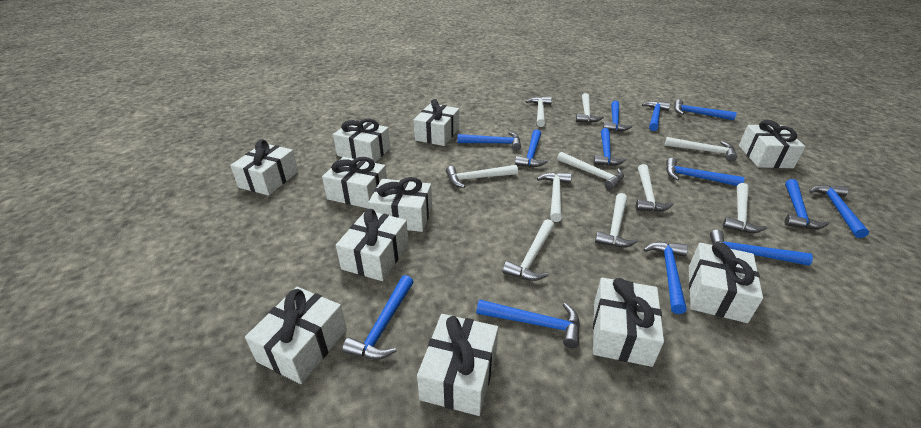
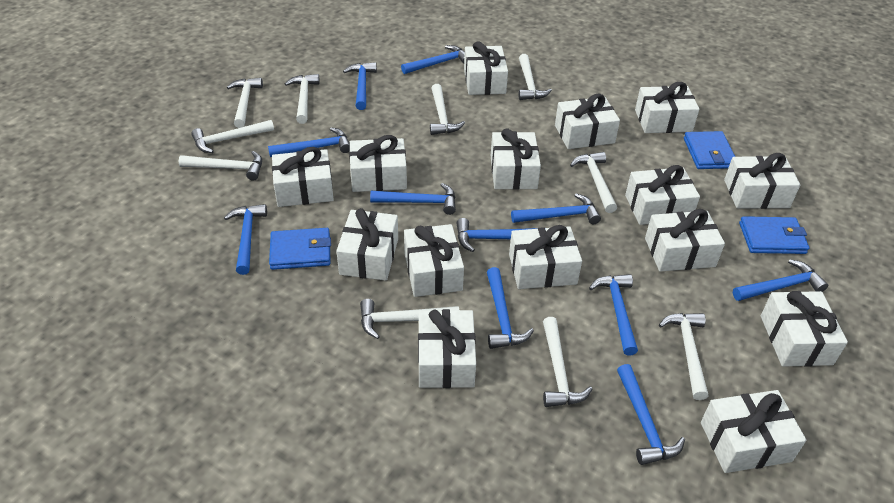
blue hammer: [342,275,414,360] [457,132,521,151] [476,300,580,348] [515,129,548,167] [594,128,627,166] [603,101,633,131] [642,101,670,131] [644,242,688,314] [666,158,745,186] [674,99,737,120] [710,230,813,266] [785,179,829,230] [809,185,869,238] = 13 -> [224,204,267,275] [268,127,350,157] [343,62,377,110] [370,183,456,215] [401,45,465,74] [457,218,538,252] [487,267,534,349] [511,194,601,224] [589,274,638,356] [617,364,685,465] [733,259,828,301] = 11
blue wallet: none = 0 -> [269,228,331,270] [684,131,735,169] [739,216,809,254] = 3
white gift: [230,139,298,196] [245,287,347,384] [322,157,387,209] [333,119,391,163] [336,209,409,281] [368,177,432,232] [413,99,459,146] [417,314,498,416] [593,278,664,367] [689,242,763,323] [739,120,805,168] = 11 -> [272,147,334,207] [336,208,398,281] [349,135,407,192] [404,224,464,297] [418,309,476,388] [464,41,508,95] [491,129,541,190] [509,225,582,289] [555,94,620,149] [625,165,700,225] [635,82,699,133] [645,209,725,272] [701,390,806,473] [724,153,800,209] [761,291,848,367] = 15

